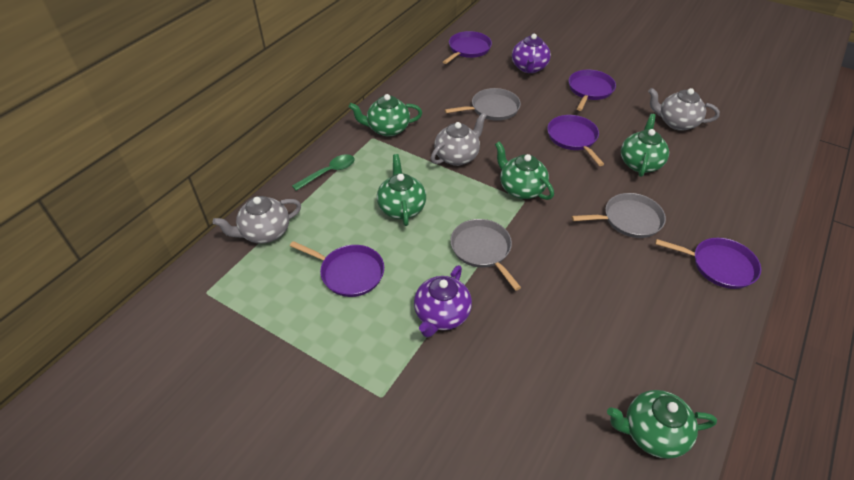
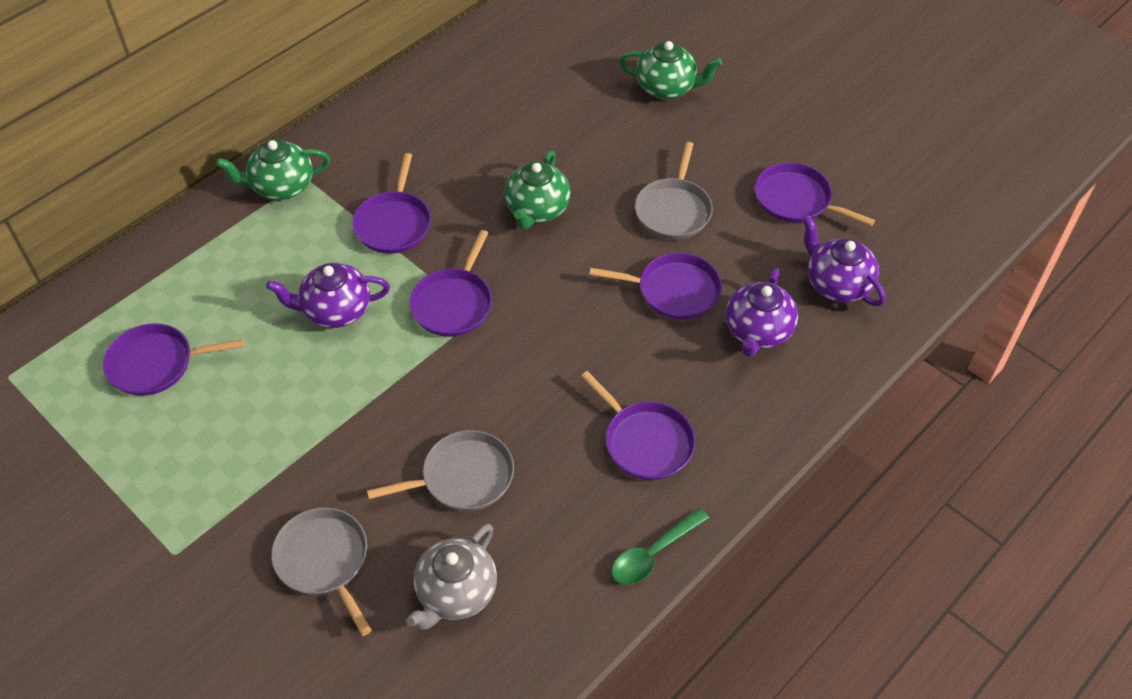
green teapot: [349,94,422,137] [377,154,426,226] [495,141,554,200] [607,390,717,459] [621,114,669,177] = 5 -> [216,139,330,200] [504,150,571,230] [620,41,722,99] = 3
grey teapot: [213,196,301,244] [431,113,487,166] [648,88,720,131] = 3 -> [406,524,497,630] = 1
purple pan: [290,241,384,297] [443,31,492,64] [547,115,604,166] [569,70,616,111] [655,238,761,289] = 5 -> [103,323,243,396] [352,153,431,254] [409,230,492,337] [581,371,696,480] [589,253,722,320] [755,162,875,226] = 6
purple teapot: [414,265,472,337] [512,33,551,73] = 2 -> [266,263,390,328] [726,268,798,357] [802,215,886,306] = 3

